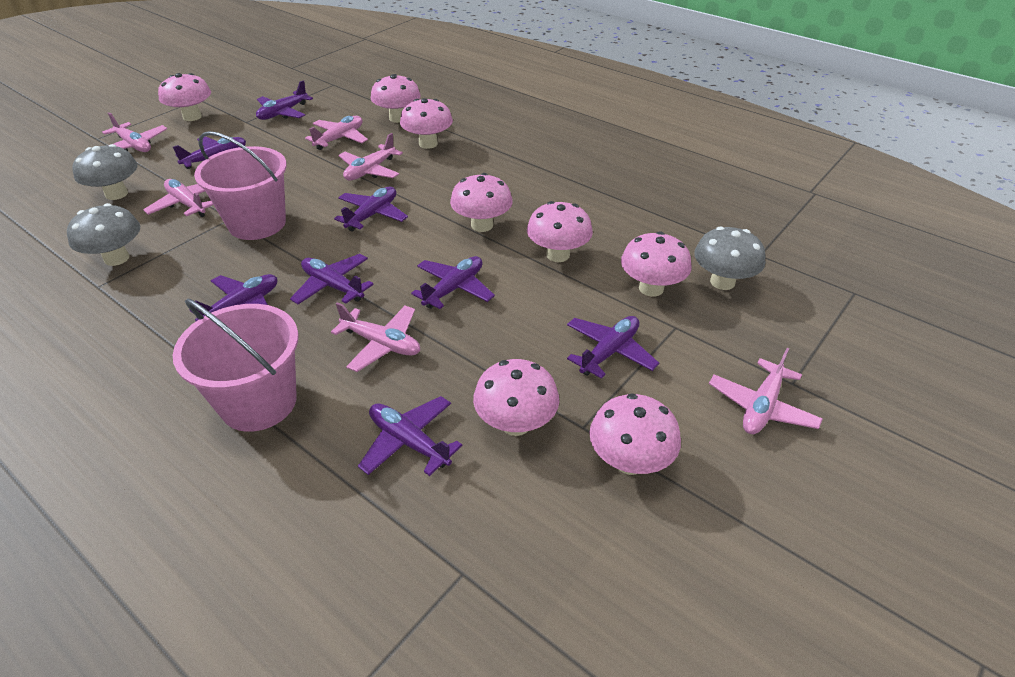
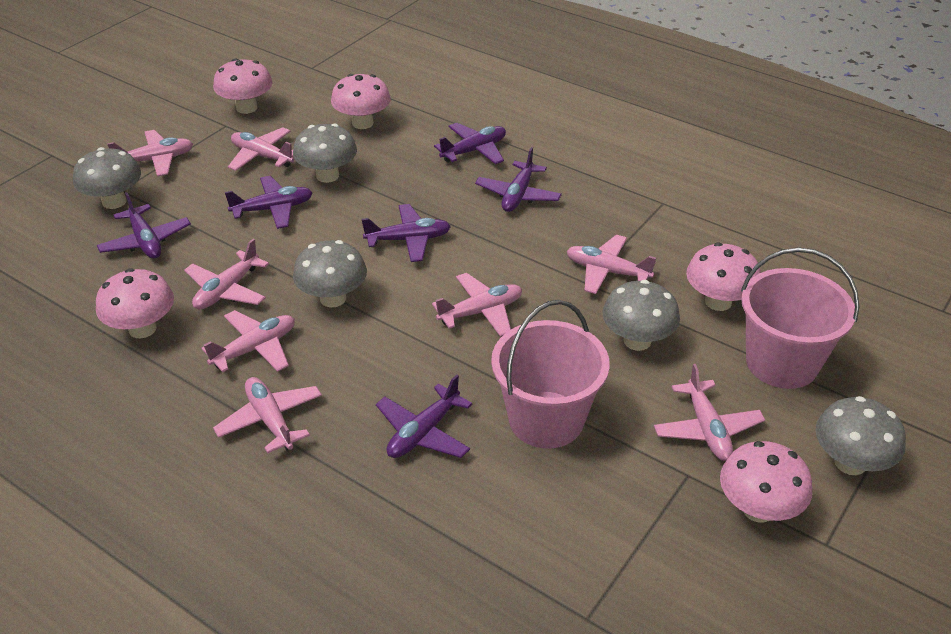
grey mushroom: [67,203,140,266] [72,144,138,200] [694,226,766,290] = 3 -> [73,147,141,209] [293,123,357,183] [293,240,367,308] [603,280,680,351] [815,396,906,475] = 5
pink mushroom: [158,73,211,121] [371,74,421,123] [400,98,453,149] [450,173,513,232] [473,359,559,436] [527,201,593,262] [589,393,681,475] [621,231,691,297] = 8 -> [96,268,174,338] [213,59,273,114] [331,74,391,129] [686,243,761,311] [720,441,812,523] = 5
pink plane: [102,113,167,152] [143,179,213,217] [305,116,368,150] [331,302,420,372] [339,133,403,181] [709,348,823,434] = 6 -> [107,130,193,177] [184,239,269,310] [201,310,295,372] [213,377,322,453] [228,127,294,171] [432,273,522,337] [567,235,656,294] [654,364,765,461] = 8
purple plane: [173,136,246,169] [189,274,277,321] [256,80,313,120] [290,254,374,304] [334,187,408,231] [358,396,462,476] [411,256,495,309] [567,316,659,379] = 8 -> [97,192,191,259] [225,176,313,229] [362,204,451,262] [376,375,472,458] [434,123,506,165] [475,147,562,212] = 6

